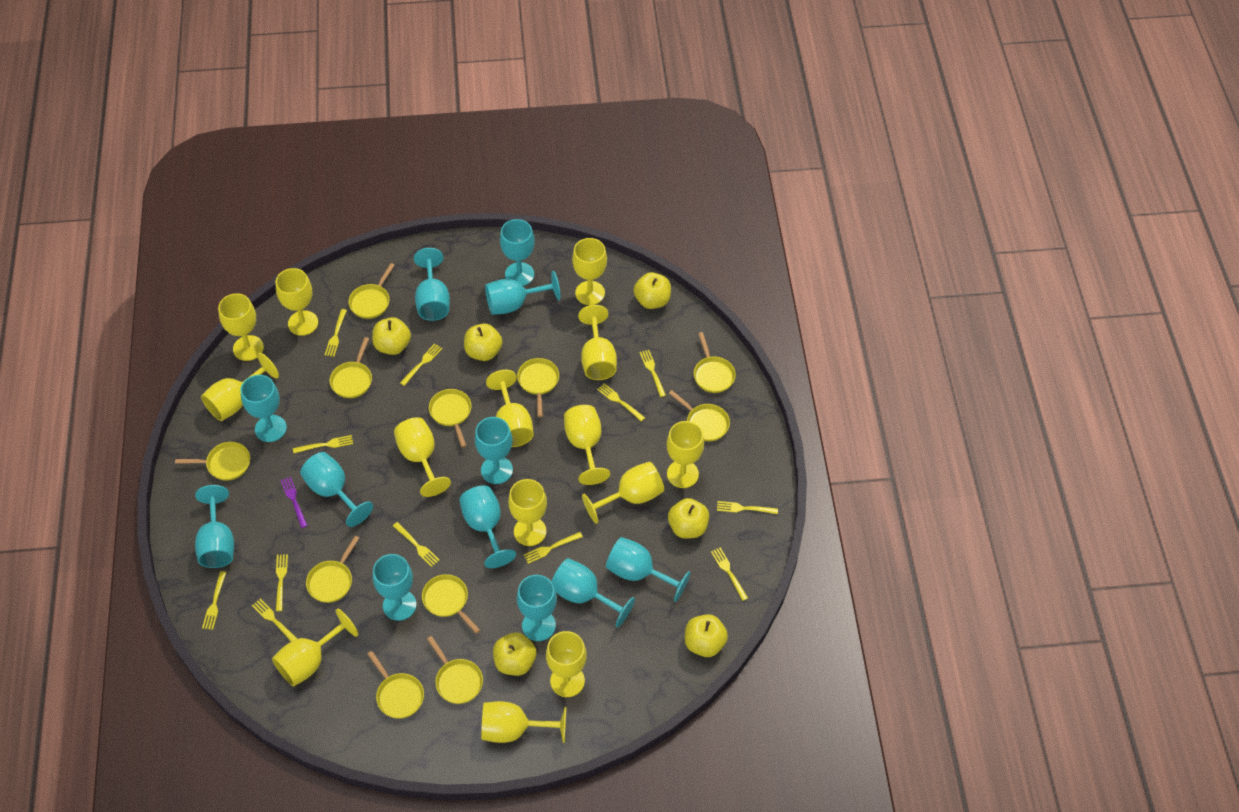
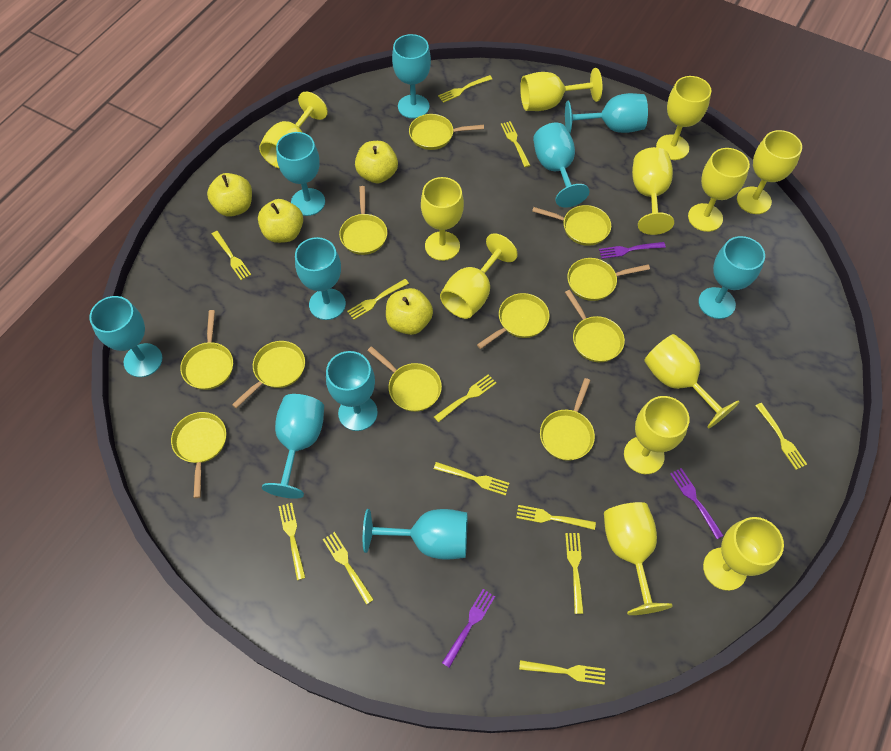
purple fork: [281,477,307,528] = 1 -> [442,589,495,668] [599,242,666,259] [670,468,724,539] = 3
turquoise goblet: [195,485,234,568] [240,375,287,442] [300,452,373,527] [373,554,417,621] [414,248,450,321] [459,485,516,568] [475,417,513,484] [485,271,561,315] [500,219,535,286] [517,575,557,641] [551,558,635,628] [606,537,691,602] = 12 -> [89,296,162,377] [262,394,324,499] [276,132,325,216] [295,237,346,320] [326,351,378,431] [363,509,467,560] [392,34,431,119] [533,123,589,208] [565,93,648,133] [698,236,765,319] = 10
yellow apple: [372,317,411,355] [464,323,502,361] [493,633,537,676] [634,272,671,309] [668,498,709,539] [685,614,728,657] = 6 -> [207,173,252,217] [258,199,303,243] [355,141,398,183] [386,288,433,335] = 4
yellow goblet: [201,353,279,421] [218,293,264,361] [272,608,358,686] [275,268,318,336] [394,417,451,497] [481,701,566,743] [486,370,534,447] [508,479,547,546] [546,631,587,697] [564,405,610,485] [572,238,607,305] [578,305,617,380] [582,462,664,524] [667,421,704,488] = 14 -> [259,91,328,169] [421,177,464,261] [440,233,518,319] [520,68,602,111] [604,502,673,615] [624,396,690,474] [632,147,674,235] [644,334,739,429] [656,76,711,160] [688,148,750,232] [703,517,784,591] [737,130,802,214] = 12

